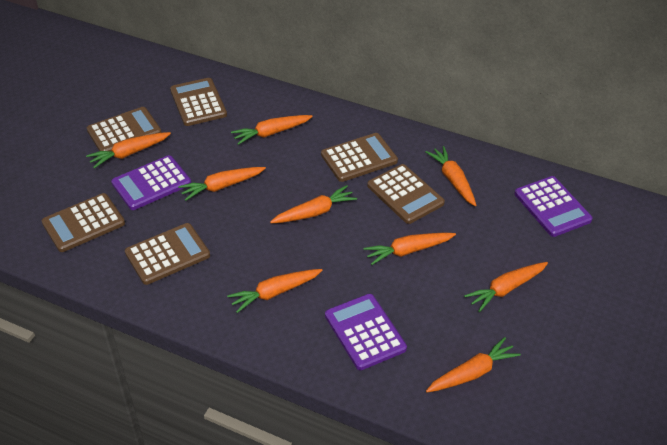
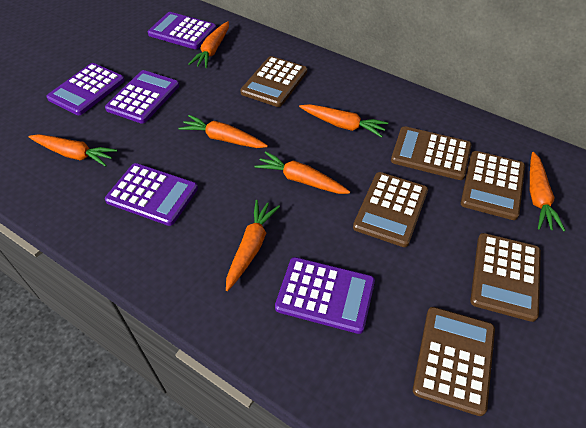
orange carrot: [86,132,171,169] [178,167,266,201] [227,269,322,313] [231,115,313,145] [270,185,357,223] [363,232,456,265] [426,146,476,206] [426,337,521,393] [464,262,548,312] = 9 -> [29,134,117,167] [178,115,268,148] [188,21,229,68] [226,200,280,291] [254,151,350,194] [299,104,388,138] [530,152,566,231] = 7
purple calculator: [111,155,191,210] [325,294,407,370] [514,176,592,237] = 3 -> [46,63,125,115] [105,70,179,124] [105,163,198,226] [148,12,216,49] [275,257,375,334] = 5

